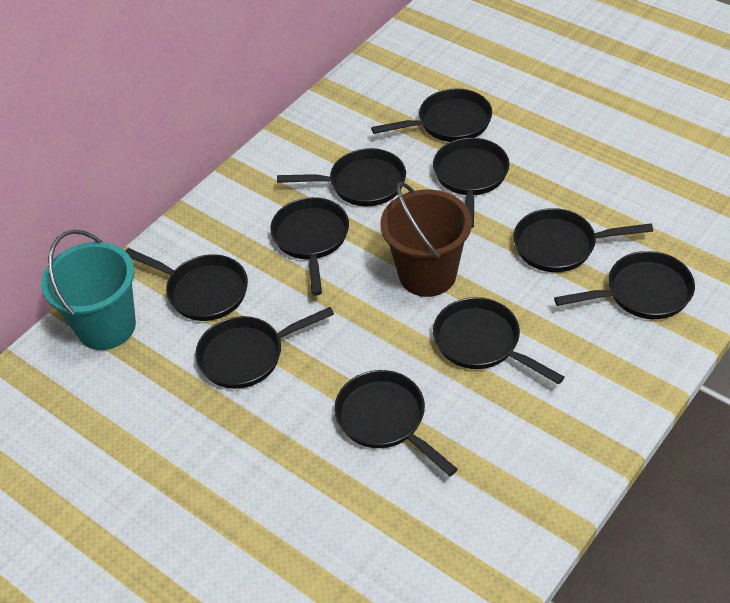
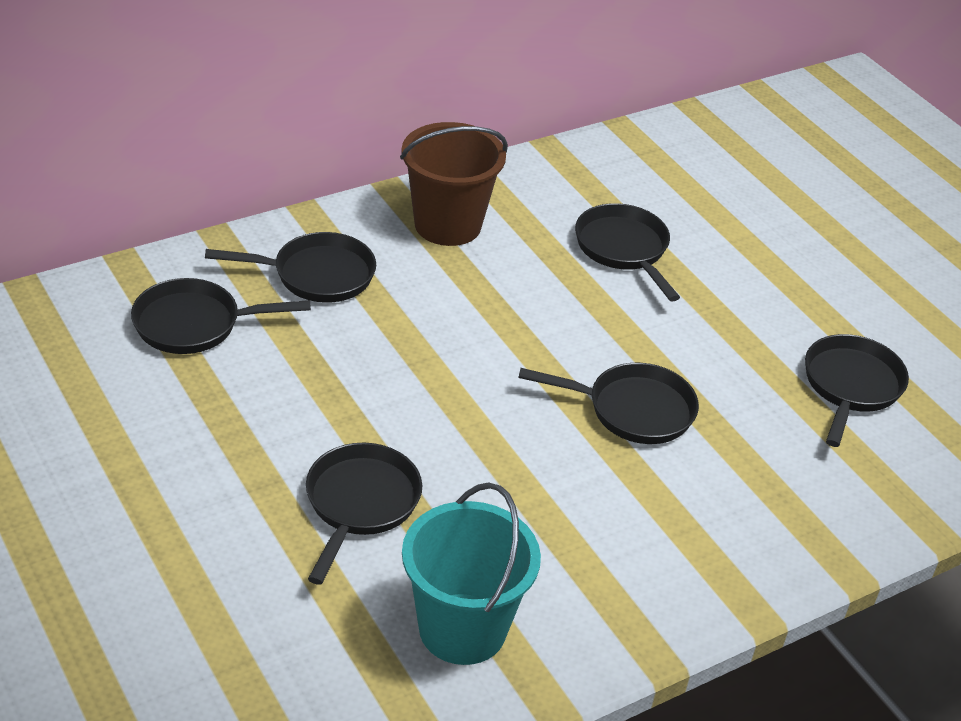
black pan: [125,248,248,321] [195,307,334,389] [270,197,349,296] [277,148,406,206] [334,370,458,476] [371,88,492,142] [433,138,509,228] [433,297,564,384] [513,208,653,272] [554,251,695,319] = 10 -> [131,278,311,354] [205,232,376,303] [306,443,422,585] [518,363,699,444] [575,203,680,302] [805,334,909,447] = 6

